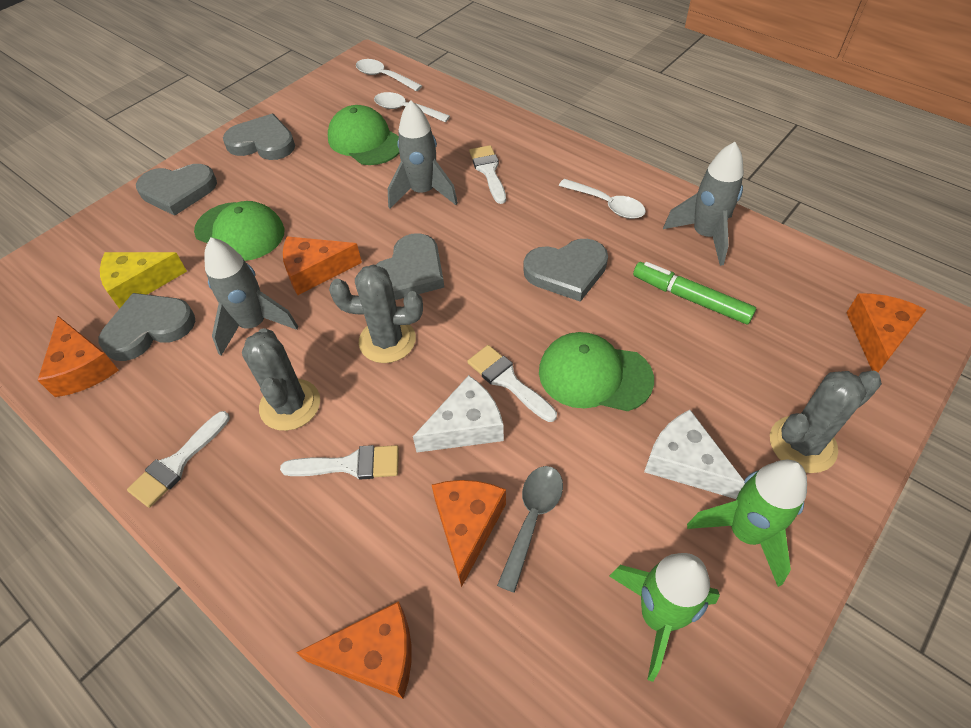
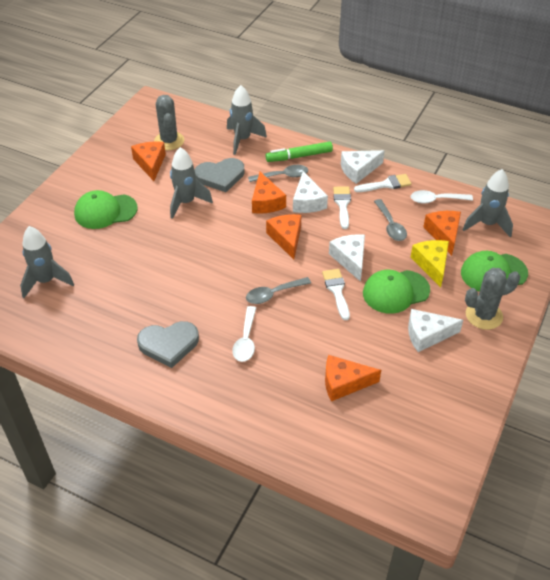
green rocket: [609,553,720,682] [687,460,807,587] = 2 -> none = 0
grey cactus: [242,328,320,431] [329,264,423,363] [770,371,882,473] = 3 -> [154,95,184,150] [465,268,520,330] = 2
grey heart: [99,293,195,361] [136,164,217,216] [223,114,295,160] [376,233,444,300] [523,239,608,302] = 5 -> [137,321,199,368] [195,158,245,192] = 2
grey rocket: [204,238,298,356] [388,100,458,208] [663,142,744,266] = 3 -> [20,226,74,298] [170,147,213,219] [227,85,267,155] [463,169,513,238] = 4
grey spoon: [497,466,563,593] = 1 -> [246,277,311,304] [248,165,308,182] [374,199,407,241] = 3
white brush: [127,411,230,508] [280,445,399,480] [467,345,557,422] [469,145,506,204] = 4 -> [322,269,350,320] [333,187,351,229] [354,174,412,192] = 3
white cheese: [413,375,504,452] [644,410,745,499] = 2 -> [293,171,328,213] [329,234,365,282] [341,150,385,184] [408,309,463,352] = 4
white spoon: [356,59,422,91] [374,92,450,123] [559,179,646,219] = 3 -> [232,306,256,362] [411,190,473,204] = 2

